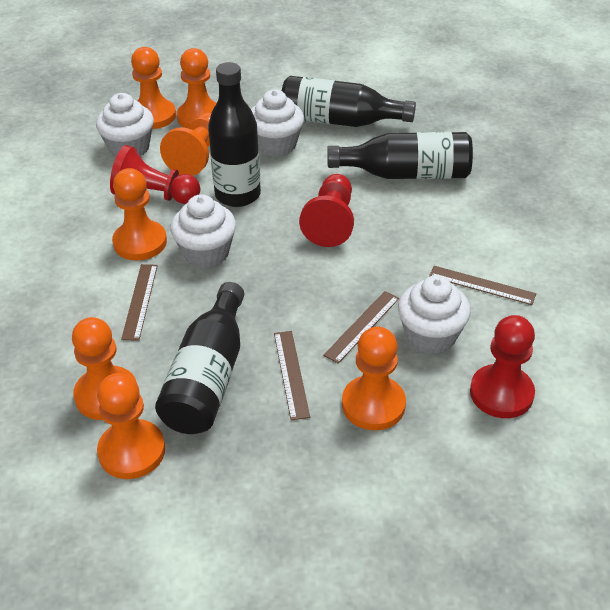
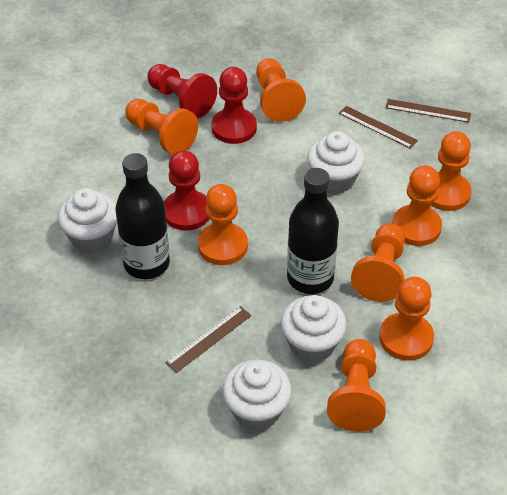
black bottle: [155,282,244,434] [208,62,261,207] [282,76,416,127] [327,132,473,179] = 4 -> [115,153,170,279] [287,168,339,294] = 2
brown ruler: [121,264,158,341] [274,331,310,420] [323,291,399,364] [429,266,536,305] = 4 -> [165,306,251,373] [339,106,418,149] [386,99,471,123] = 3
orange pawn: [72,317,137,420] [97,373,165,479] [112,168,167,261] [131,47,176,129] [160,113,211,176] [177,48,216,129] [342,327,406,430] = 7 -> [125,99,198,155] [198,184,248,265] [256,58,306,122] [327,339,386,432] [351,223,405,302] [379,277,434,361] [392,165,442,246] [430,131,472,211] = 8

